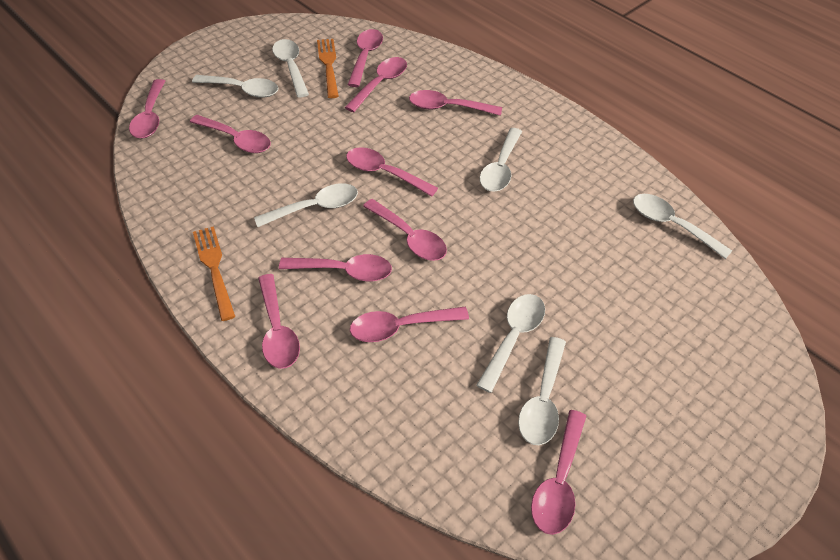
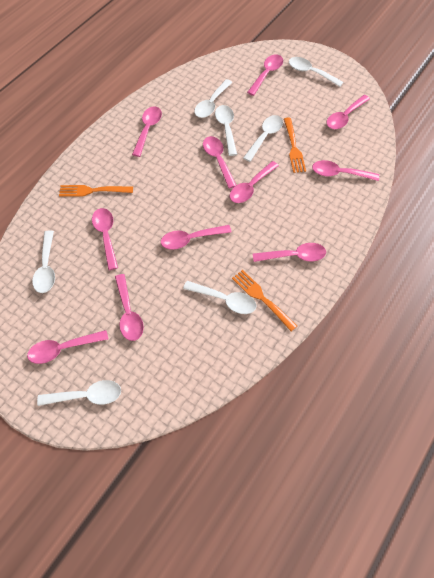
orange fork: [193,226,235,321] [317,39,339,98] = 2 -> [59,185,133,197] [232,270,297,331] [284,117,306,173] = 3

